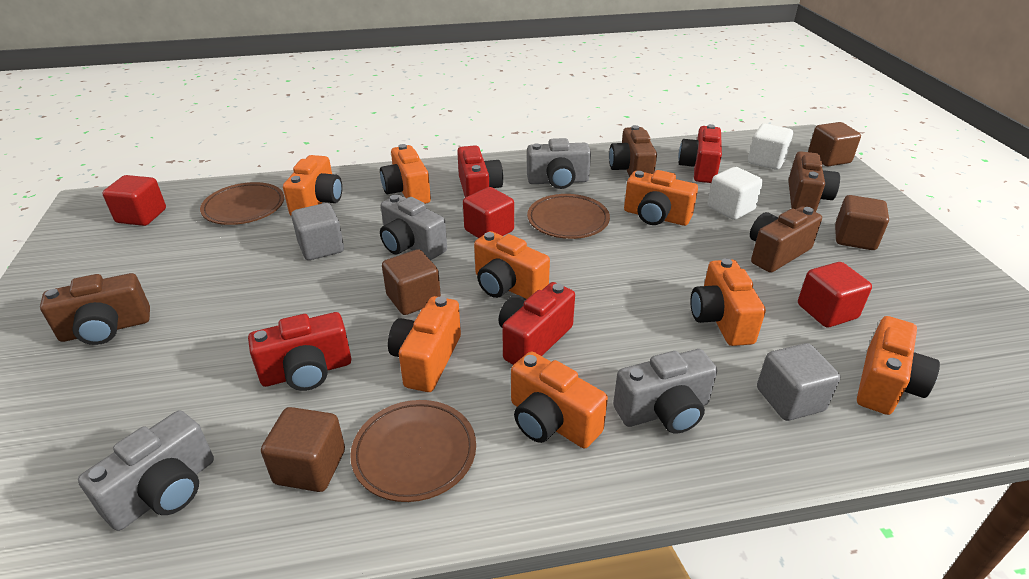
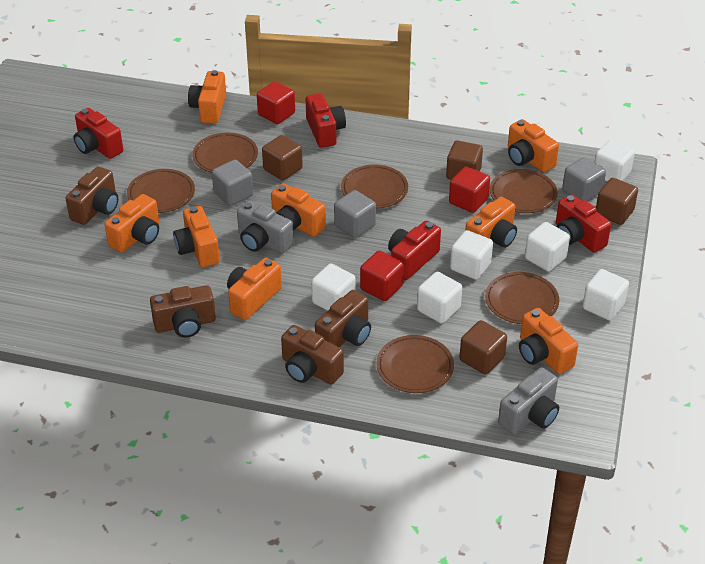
brown plate: [200,182,284,225] [350,400,476,502] [527,194,610,239] = 3 -> [127,169,195,213] [192,133,258,173] [341,165,408,209] [376,335,454,393] [485,272,559,324] [490,169,558,213] = 6
grey camera: [78,410,214,531] [380,195,447,260] [527,138,591,189] [613,349,717,434] = 4 -> [237,201,294,254] [498,367,559,435] = 2
grey cube: [291,203,344,260] [757,343,840,421] = 2 -> [212,160,253,206] [334,190,376,238] [562,157,606,202] = 3
white cube: [707,167,763,220] [748,124,793,170] = 2 -> [311,264,356,311] [417,272,462,323] [450,230,493,280] [525,222,570,271] [583,269,629,321] [594,140,635,182] = 6

